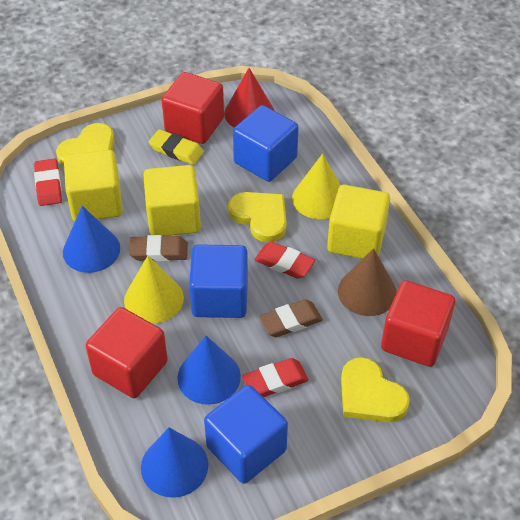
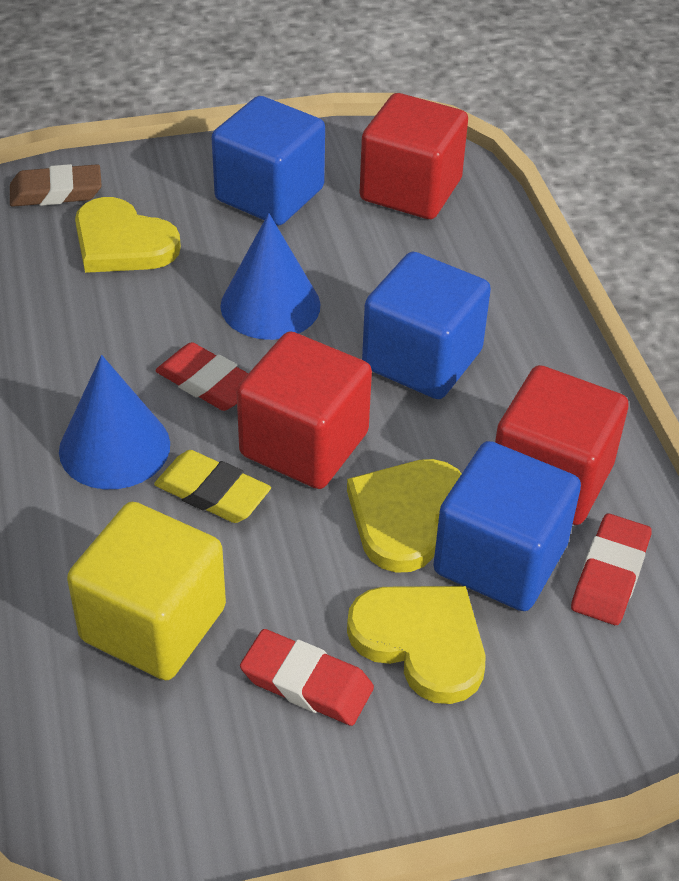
blue cone: [63,206,120,273] [141,428,208,498] [177,336,241,405] = 3 -> [59,355,170,489] [220,213,320,340] = 2
brown cone: [338,248,397,316] = 1 -> none = 0
brown eraser: [129,235,188,261] [259,299,323,337] = 2 -> [10,164,102,207] = 1
red cone: [224,68,274,128] = 1 -> none = 0
yellow cone: [124,256,184,324] [292,154,341,219] = 2 -> none = 0
yellow cube: [64,150,123,221] [143,165,201,236] [327,185,390,259] = 3 -> [67,502,226,680] = 1

